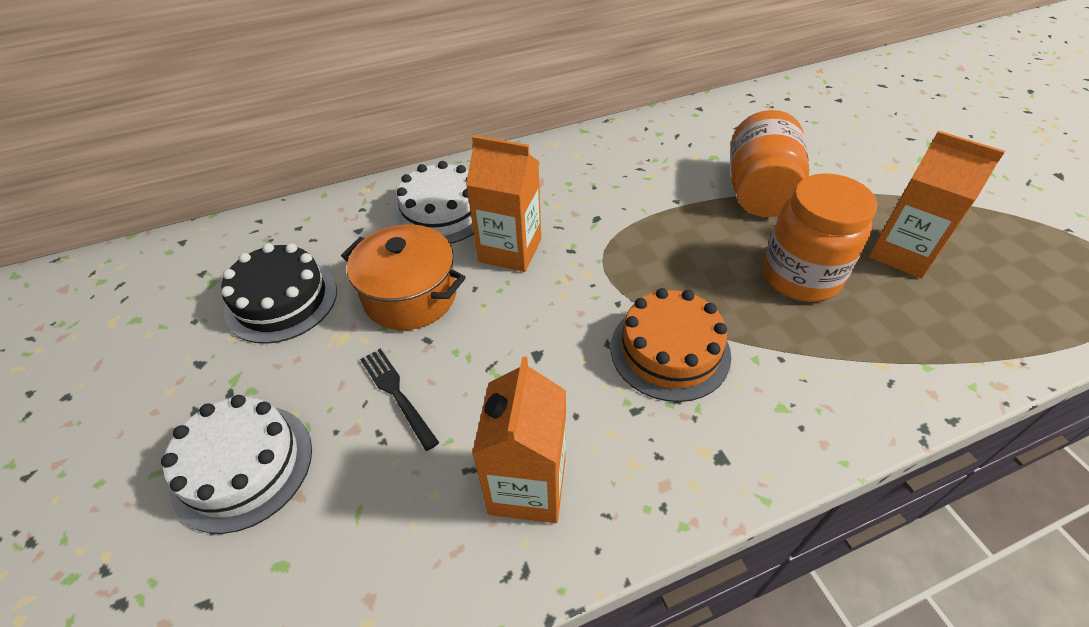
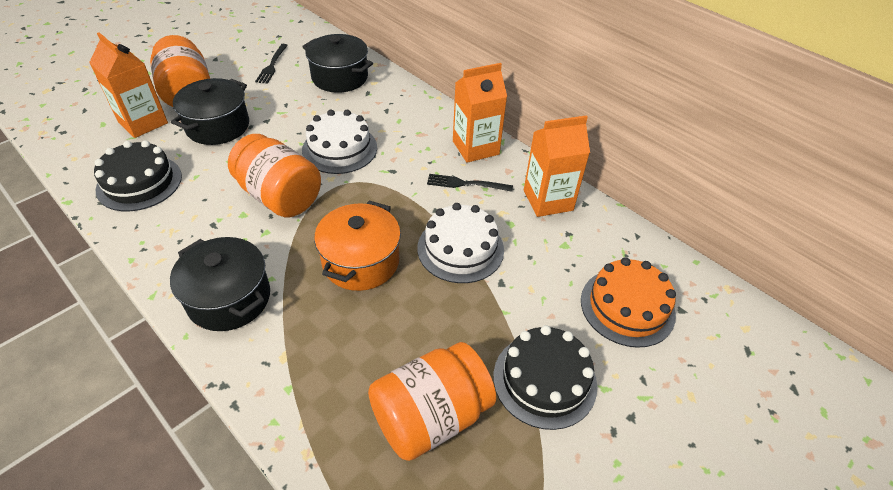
black cake: [221,243,337,344] = 1 -> [94,140,182,211] [493,325,597,430] = 2
black fork: [360,348,439,451] = 1 -> [255,44,288,84] [427,174,513,192] = 2
black pot: none = 0 -> [170,237,270,331] [171,78,249,145] [302,34,373,93] = 3
orange jar: [731,110,810,217] [763,173,877,302] = 2 -> [150,35,210,107] [228,134,321,217] [368,342,496,461] = 3

